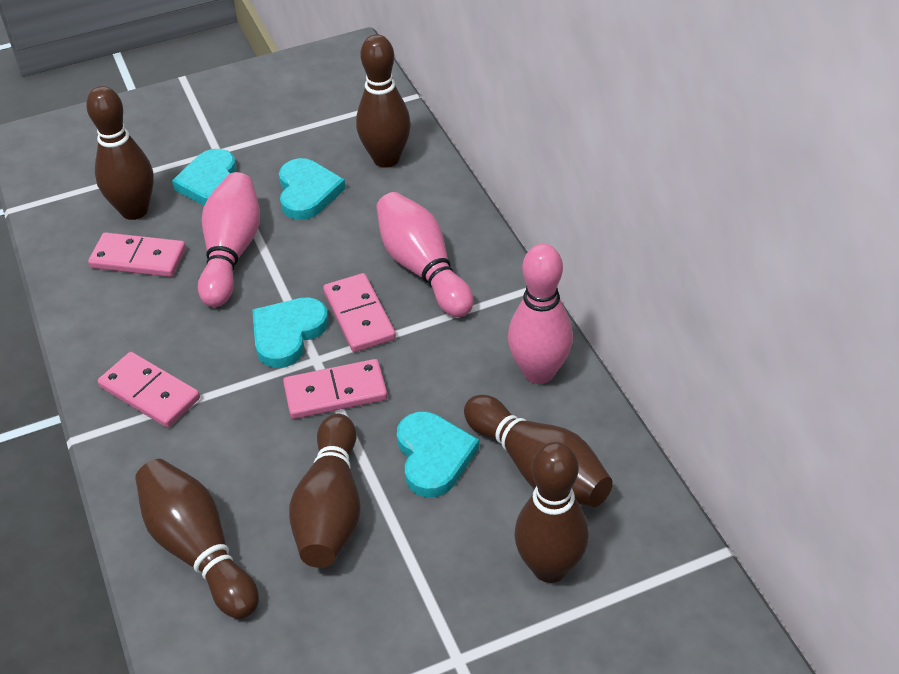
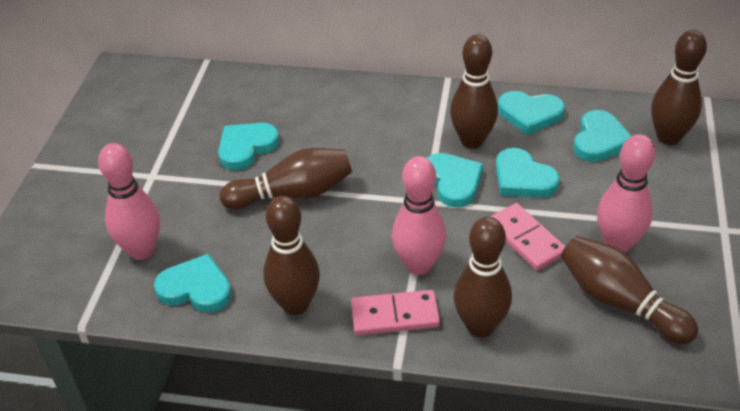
pink domino: [88,232,186,277] [98,352,200,428] [283,359,388,419] [323,273,396,352] = 4 -> [351,290,440,335] [490,203,565,271] = 2
turquoise heart: [172,149,237,206] [252,297,329,368] [279,158,346,220] [397,412,479,497] = 4 -> [154,254,232,312] [218,123,279,170] [427,153,483,207] [496,148,560,198] [498,91,565,135] [573,110,631,162] = 6

